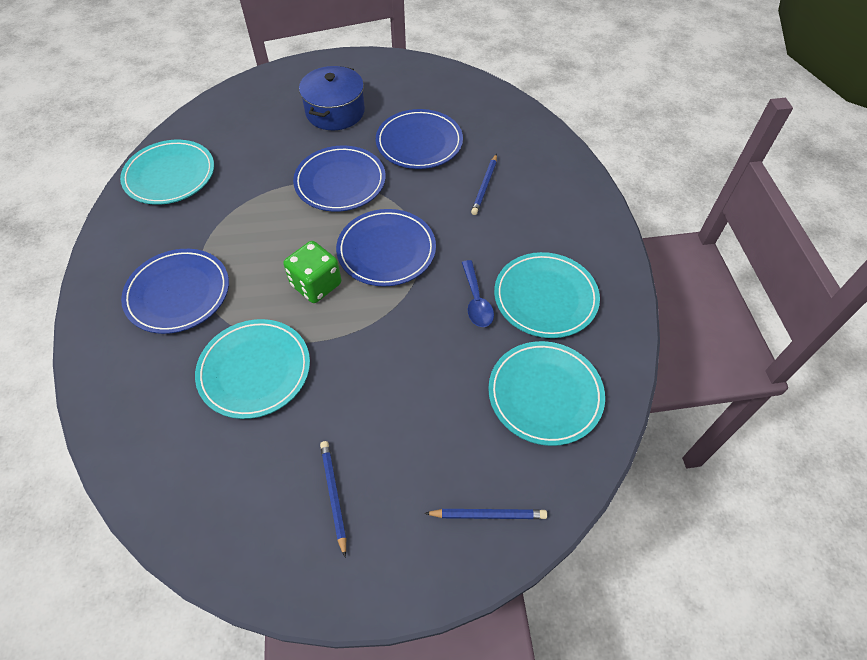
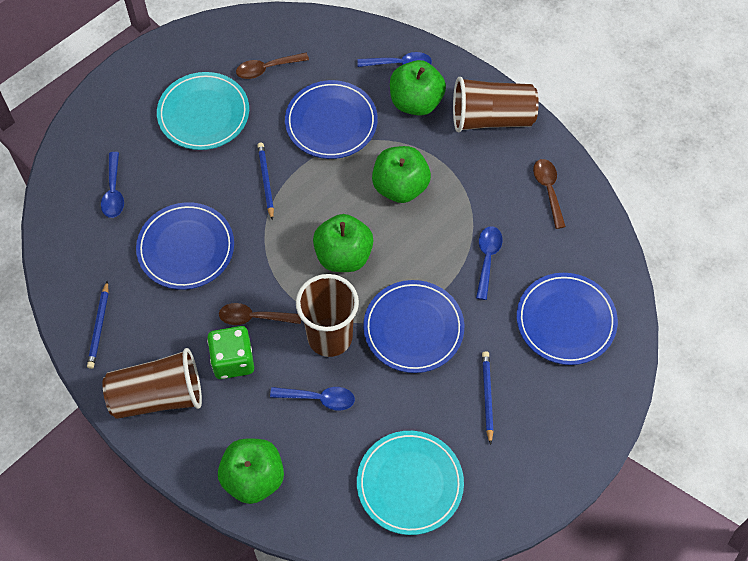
blue pot: [299,66,365,130] = 1 -> none = 0
blue spoon: [462,260,494,327] = 1 -> [101,152,124,218] [270,387,355,410] [358,52,432,67] [476,226,503,300] = 4
brown cup: none = 0 -> [103,348,202,419] [296,274,359,357] [453,77,539,132] = 3
brown spoon: none = 0 -> [219,303,301,325] [236,53,309,79] [533,159,566,229] = 3
green apple: none = 0 -> [218,439,284,504] [313,214,373,272] [372,146,431,203] [390,60,446,116] = 4
turquoise plate: [120,140,214,205] [195,319,310,419] [488,341,605,446] [494,252,600,338] = 4 -> [157,72,249,150] [357,431,464,535] = 2

